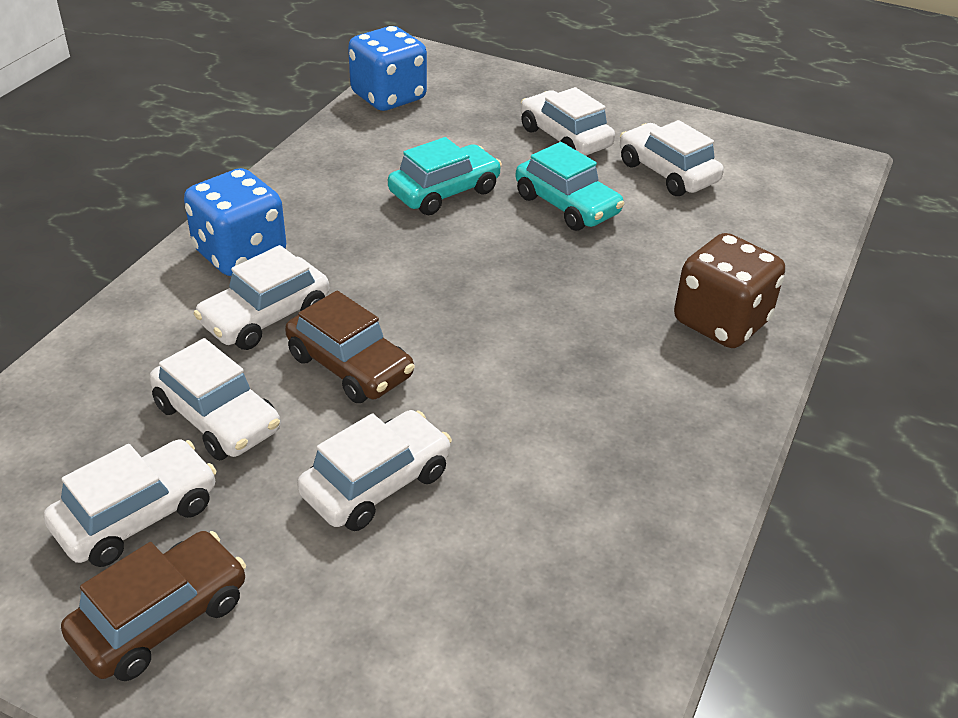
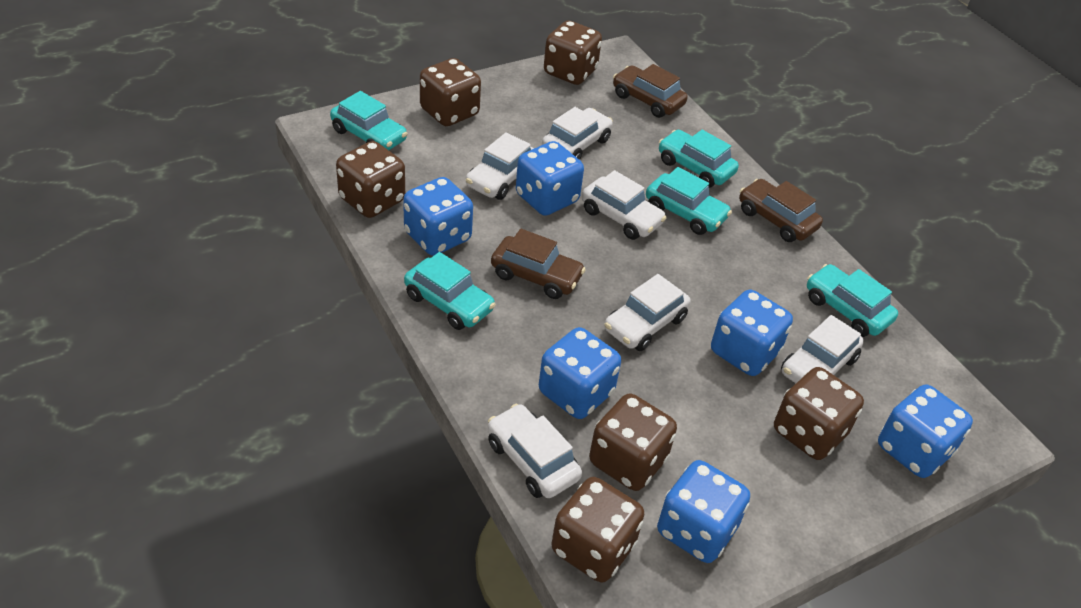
blue dice: [184,168,286,276] [348,26,427,111] = 2 -> [403,177,473,256] [516,141,584,216] [539,327,621,419] [657,460,750,563] [711,289,793,376] [878,384,973,478] = 6
brown car: [61,531,246,681] [285,291,415,403] = 2 -> [491,229,586,299] [613,64,688,118] [739,179,823,242] = 3
brown dice: [674,233,785,348] = 1 -> [336,141,405,218] [420,58,481,126] [544,20,602,85] [551,477,645,582] [589,393,677,491] [774,367,864,460] = 6
turquoise car: [388,137,502,215] [516,142,624,231] = 2 -> [330,91,407,150] [404,252,496,330] [646,167,732,235] [659,130,739,188] [807,264,898,337] = 5

